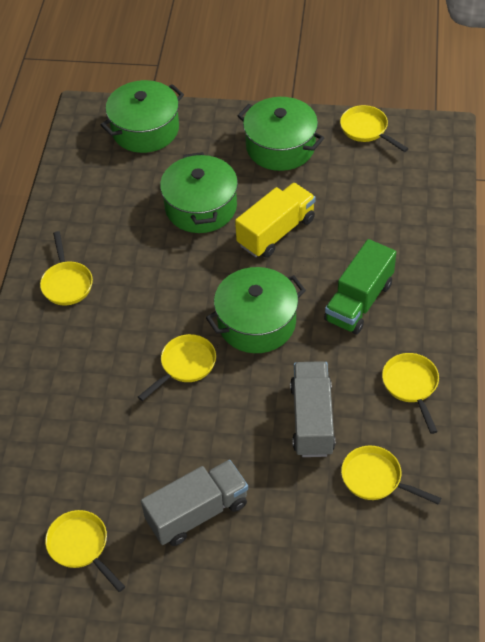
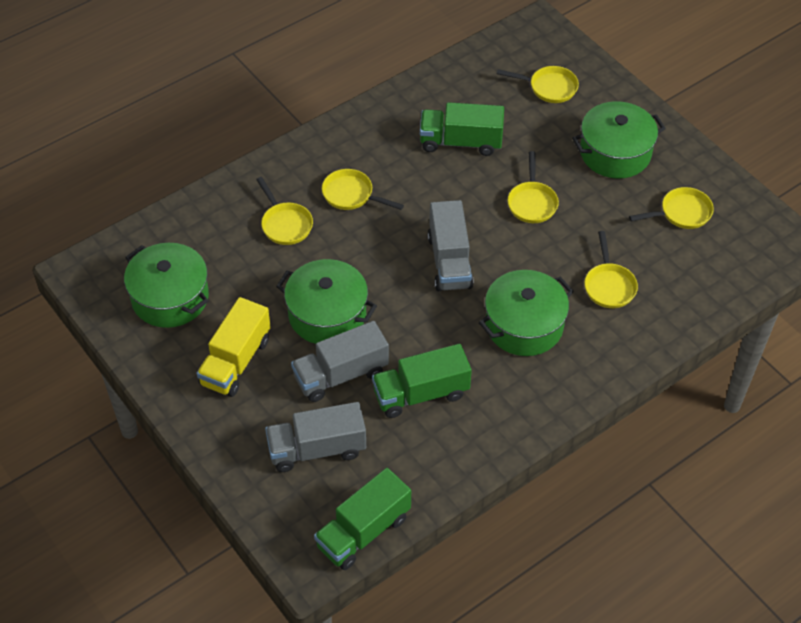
green truck: [324,239,396,334] = 1 -> [314,468,411,570] [372,344,472,418] [420,102,504,156] = 3
grey truck: [141,460,248,546] [290,361,335,457] = 2 -> [265,402,366,472] [291,321,389,402] [428,200,474,291] = 3

